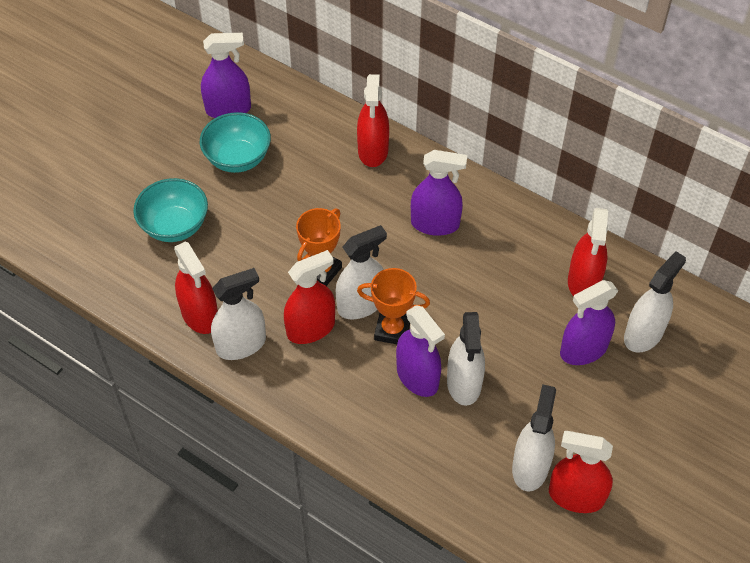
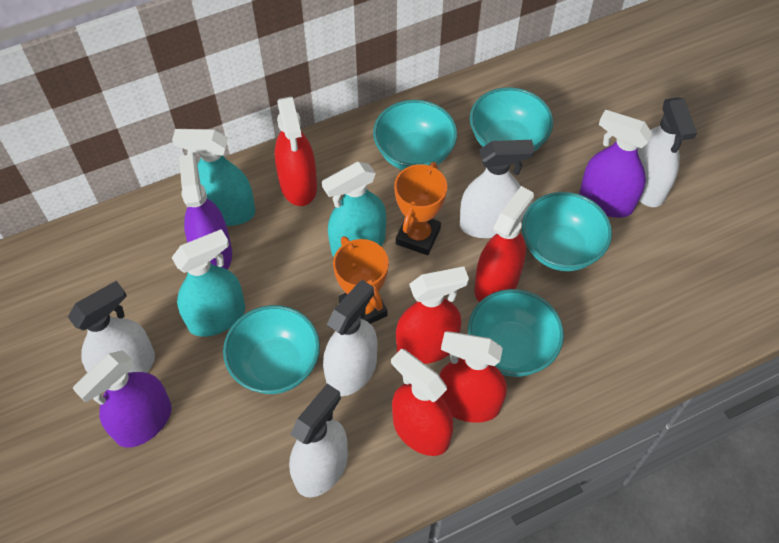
purple spray bottle: [201,33,251,118] [396,305,445,397] [411,150,467,236] [560,280,618,365] = 4 -> [73,350,172,448] [179,154,232,270] [580,110,653,218] = 3
turquoise bowl: [133,178,208,242] [200,112,271,173] = 2 -> [223,305,320,394] [373,100,457,170] [468,289,564,377] [470,87,553,152] [522,192,612,271] = 5
turquoise spray bottle: none = 0 -> [172,129,255,226] [172,229,245,337] [322,162,386,257] = 3

